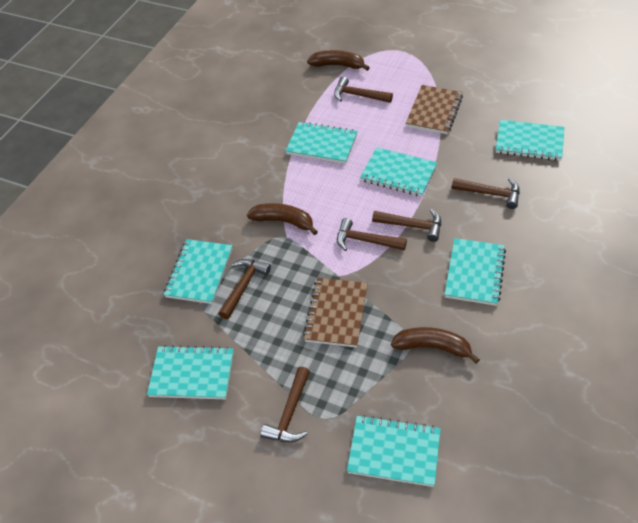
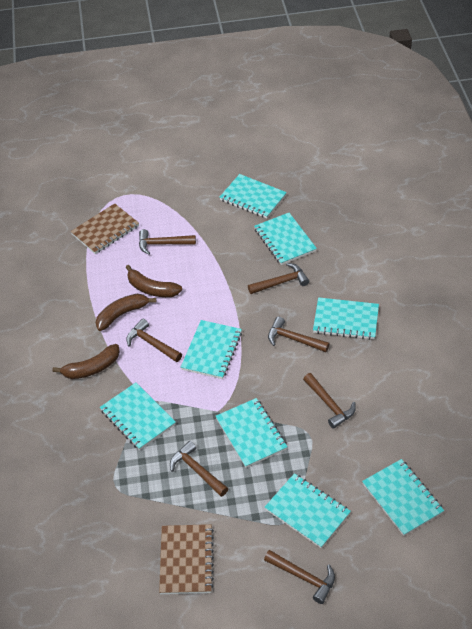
brown hammer: [218,259,271,320] [260,366,310,443] [334,77,393,103] [337,218,407,251] [372,209,441,242] [452,178,520,209] = 6 -> [126,319,182,362] [139,229,196,255] [170,441,228,497] [248,263,309,294] [264,550,335,604] [268,317,329,352] [303,373,356,429] = 7
turquoise notebook: [147,345,234,399] [164,239,233,304] [286,122,358,164] [347,415,441,487] [360,147,437,197] [444,238,506,306] [496,120,564,161] = 7 -> [100,383,176,450] [181,320,242,379] [216,398,288,468] [220,174,287,219] [254,213,317,265] [265,473,351,548] [313,297,379,340] [362,459,444,536] = 8

